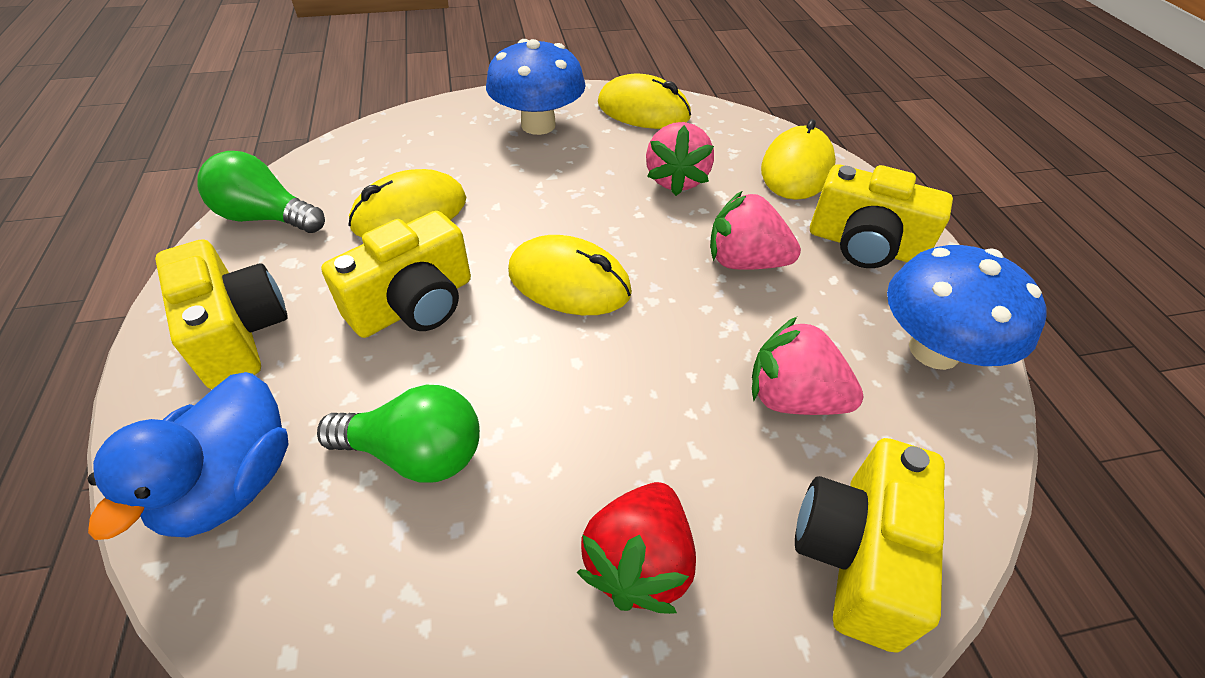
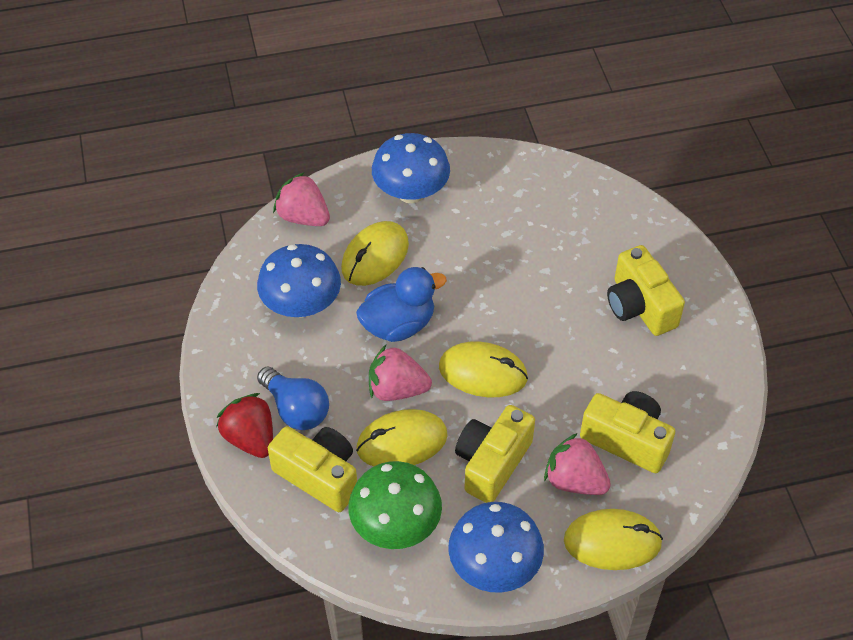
blue light bulb: none = 0 -> [257,367,329,430] = 1
blue mushroom: [486,39,586,135] [887,245,1046,370] = 2 -> [257,244,341,317] [372,133,450,204] [448,502,544,593] = 3
green light bulb: [197,151,325,233] [317,385,480,483] = 2 -> none = 0
green mushroom: none = 0 -> [348,461,442,549] = 1

